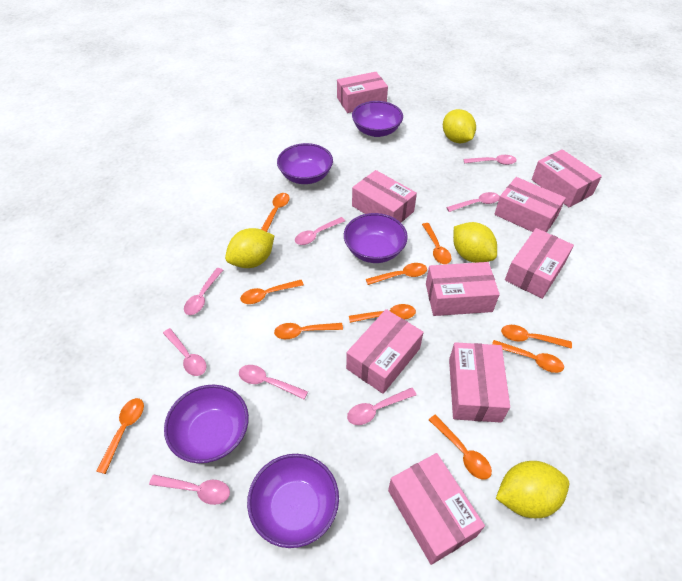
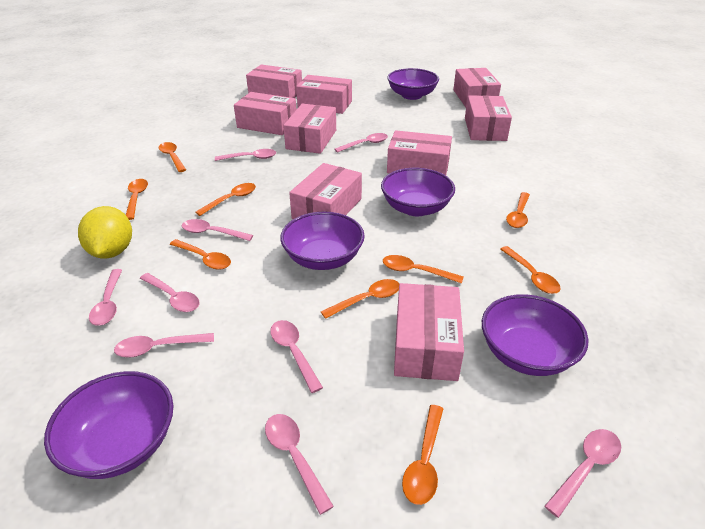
orange spoon: [96,398,144,474] [240,280,304,304] [261,193,290,232] [274,323,343,339] [349,304,416,323] [366,263,427,285] [422,223,451,264] [429,415,492,480] [492,340,564,373] [501,325,572,349] = 10 -> [126,179,148,220] [159,142,186,172] [170,239,231,270] [195,183,256,216] [321,279,399,319] [383,255,463,284] [402,405,443,505] [500,246,561,294] [506,192,530,228] = 9
pink spoon: [149,475,230,505] [163,328,207,376] [184,268,223,315] [239,365,308,399] [295,217,345,245] [347,388,417,425] [446,192,500,212] [464,155,517,165] = 8 -> [89,269,122,326] [114,333,214,358] [140,273,200,312] [182,219,253,241] [215,149,276,161] [265,414,334,515] [270,320,323,393] [334,133,388,153] [545,429,621,518] = 9
yellow lemon: [225,228,274,268] [443,109,476,143] [453,222,497,263] [496,461,569,518] = 4 -> [78,206,132,258] = 1

